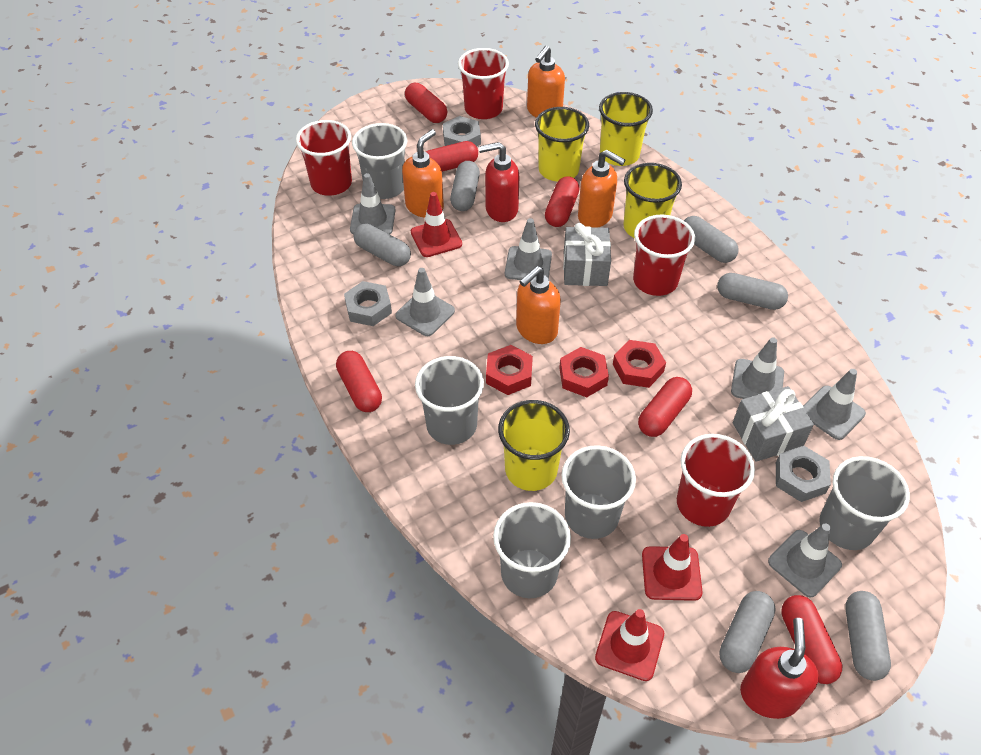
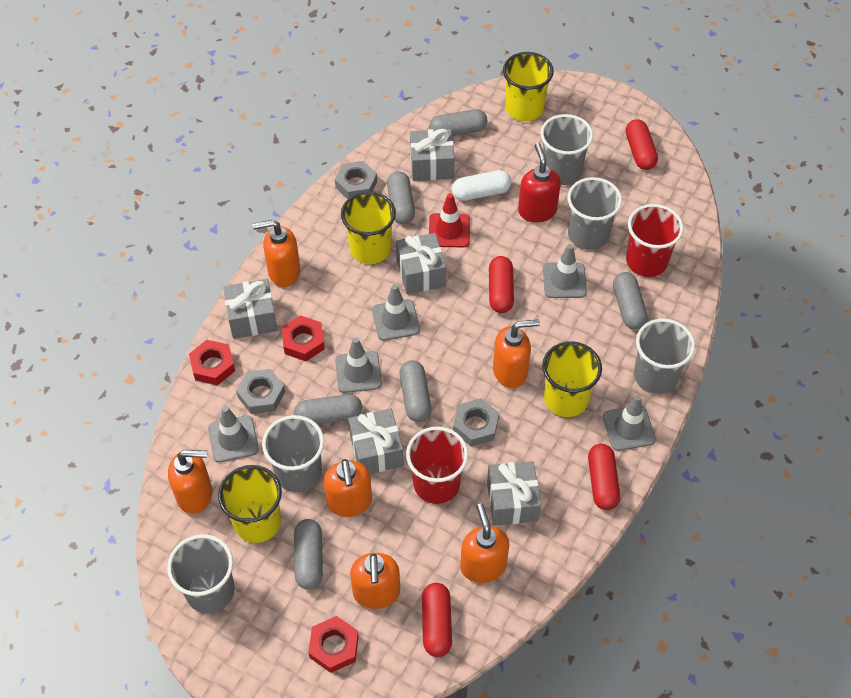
grey gift: [563,223,611,286] [733,386,814,462] = 2 -> [223,279,277,339] [348,408,404,474] [396,233,446,294] [410,129,454,181] [487,461,541,526] = 5
grey traffic cone: [350,173,396,234] [395,268,455,336] [505,218,552,280] [731,337,784,399] [768,523,842,597] [803,369,866,440] = 6 -> [208,406,259,463] [335,337,382,393] [372,284,420,341] [543,244,587,298] [603,395,656,451] = 5
orange soap dispenser: [402,129,444,218] [516,266,561,344] [527,46,565,118] [578,150,625,227] = 4 -> [168,450,212,514] [252,220,300,287] [324,459,372,517] [350,553,400,609] [460,503,509,583] [493,319,540,388] = 6
red capsule: [336,351,382,412] [405,83,448,123] [426,141,478,172] [545,176,580,227] [638,377,692,437] [781,595,842,684] = 6 -> [422,583,452,657] [489,256,514,313] [588,444,620,510] [626,119,658,170] = 4
red cup: [296,120,352,196] [458,48,509,119] [633,215,695,296] [677,434,755,527] = 4 -> [406,427,468,504] [626,204,684,277] = 2
red soap dispenser: [478,142,519,222] [740,618,819,719] = 2 -> [518,143,561,222] = 1
red traffic cone: [411,192,462,257] [595,609,664,681] [642,534,703,601] = 3 -> [429,193,470,247] = 1
white capsule: none = 0 -> [452,170,511,201] = 1

